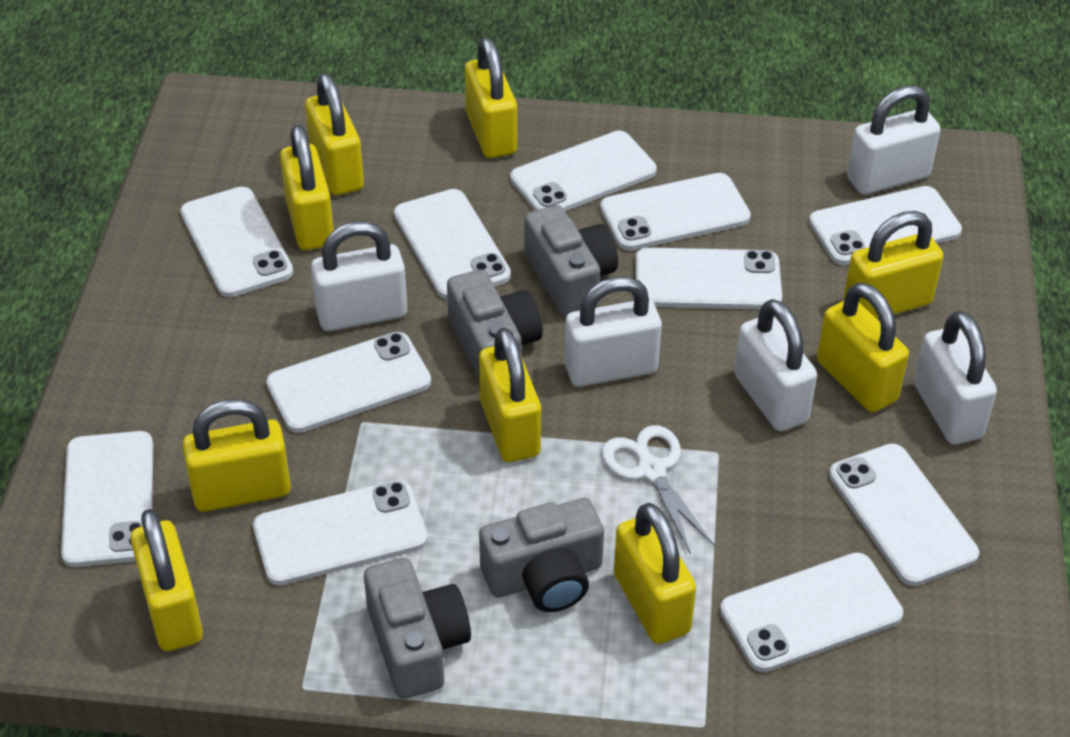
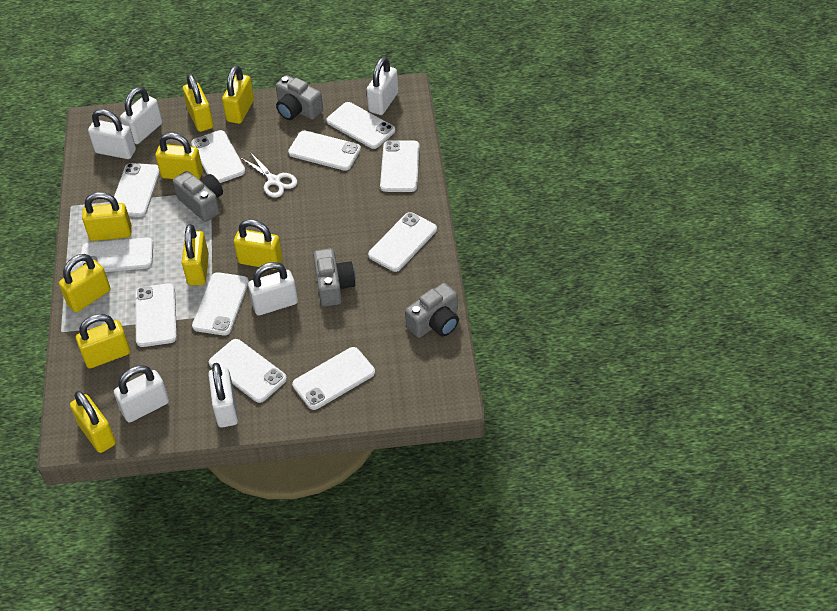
white padlock: [311,221,407,331] [565,276,662,387] [734,299,817,431] [847,85,941,195] [914,311,997,445] = 5 -> [88,109,136,159] [114,365,169,422] [120,87,162,144] [208,363,238,427] [248,262,298,316] [367,57,398,115] = 6

